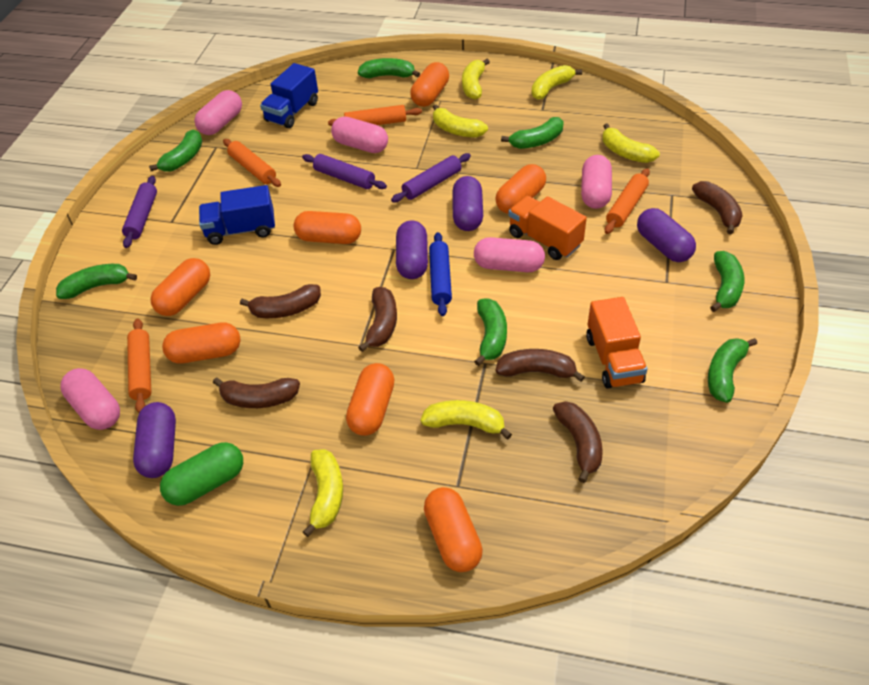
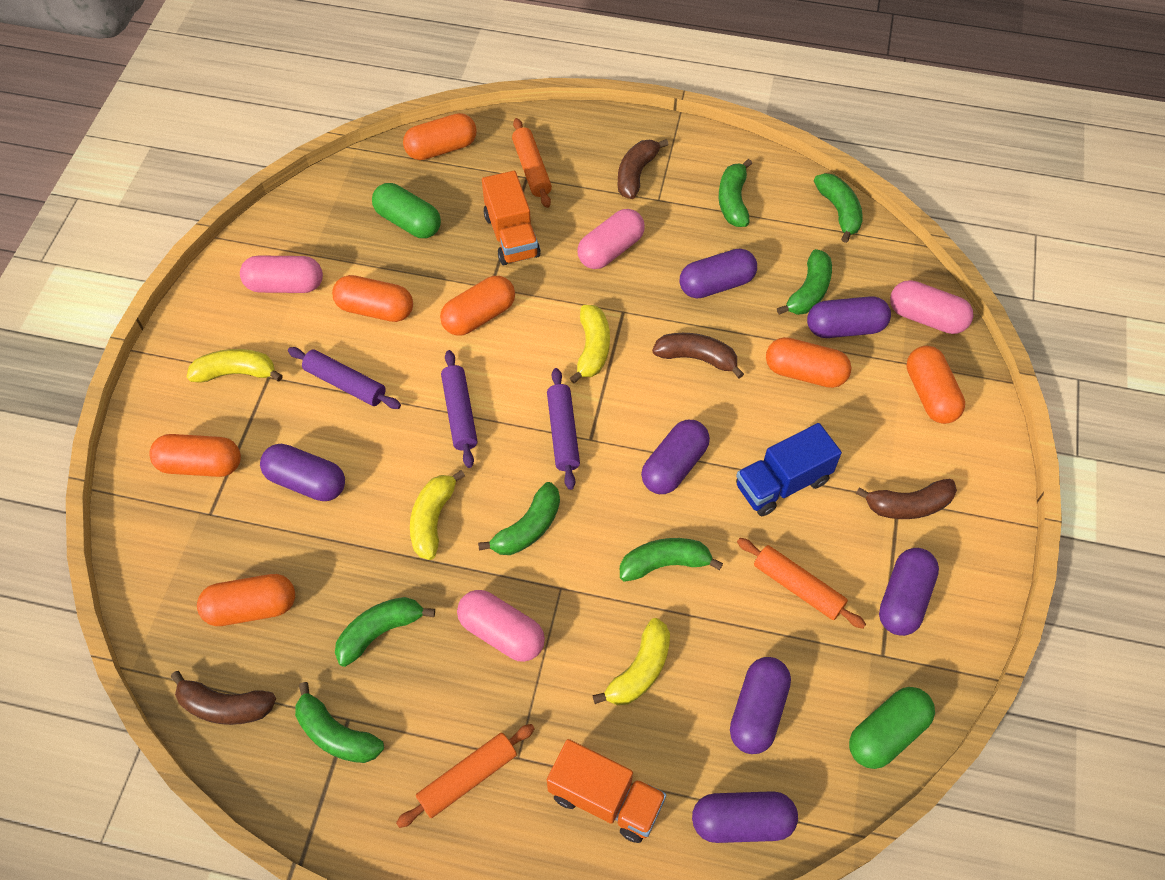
blue rolling pin: [429,232,452,316] = 1 -> none = 0
blue truck: [199,185,275,245] [260,63,318,128] = 2 -> [736,423,842,516] = 1
brown banana: [213,377,300,408] [240,284,321,318] [358,287,397,352] [496,349,585,382] [553,401,603,483] [692,181,743,234] = 6 -> [171,671,276,725] [618,139,669,199] [652,333,744,378] [856,479,957,519] = 4
green capsule: [160,442,243,506] = 1 -> [372,183,441,238] [849,687,935,769] = 2
orange rolling pin: [127,319,151,413] [223,139,281,187] [328,105,422,126] [605,168,650,234] = 4 -> [396,724,535,828] [512,118,552,208] [737,538,866,629] = 3
pink capsule: [60,368,120,430] [194,90,242,135] [331,116,388,153] [474,237,545,272] [581,155,612,209] = 5 -> [240,255,323,293] [457,590,545,662] [578,209,645,269] [890,280,973,334] = 4
purple capsule: [133,402,176,478] [396,220,428,279] [452,176,483,231] [637,208,696,262] = 4 -> [260,444,345,501] [641,420,710,494] [680,248,757,299] [692,791,798,843] [730,657,791,754] [807,296,891,338] [879,548,939,636] = 7
yellow banana: [303,449,343,537] [421,400,512,440] [433,104,488,138] [462,59,490,100] [531,65,582,100] [602,123,660,163] = 6 -> [187,349,283,383] [410,470,465,560] [570,305,610,383] [592,618,670,705] = 4

